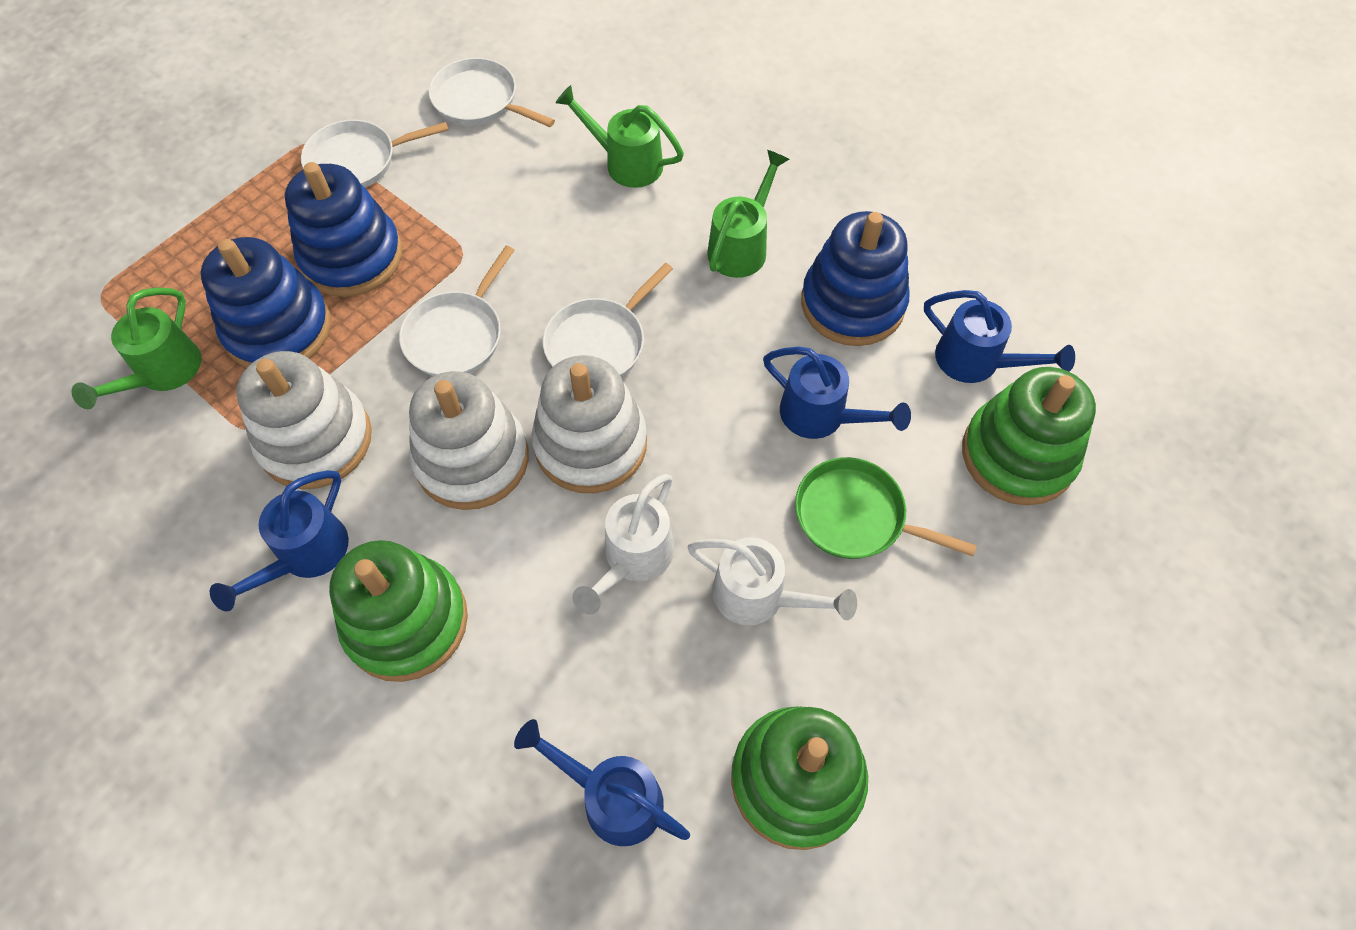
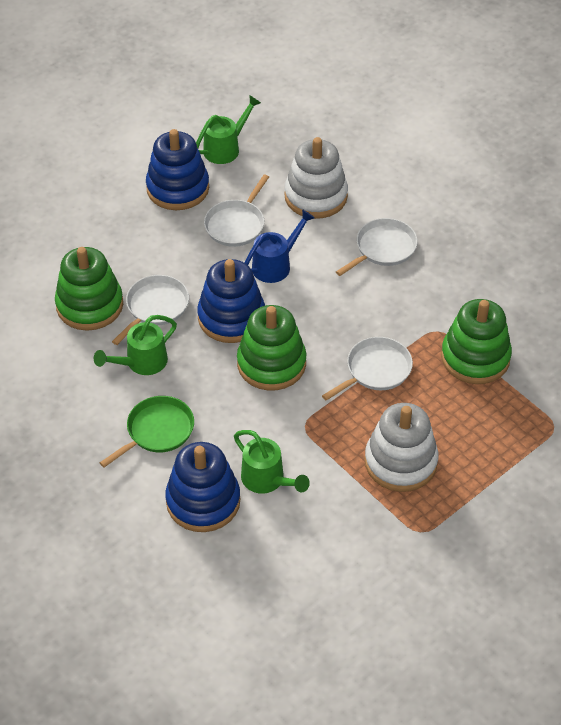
blue watering can: [210,470,349,611] [514,719,690,846] [763,347,911,439] [924,290,1075,383] = 4 -> [245,209,315,283] = 1
white stacking toy: [237,351,372,489] [409,371,529,510] [532,355,647,493] = 3 -> [284,137,348,219] [365,403,439,492] = 2
white watering can: [572,474,674,615] [687,537,857,625] = 2 -> none = 0

